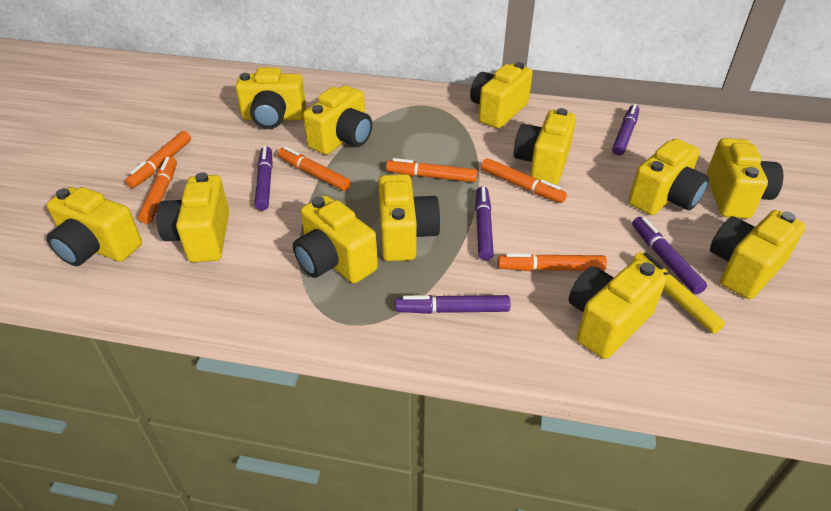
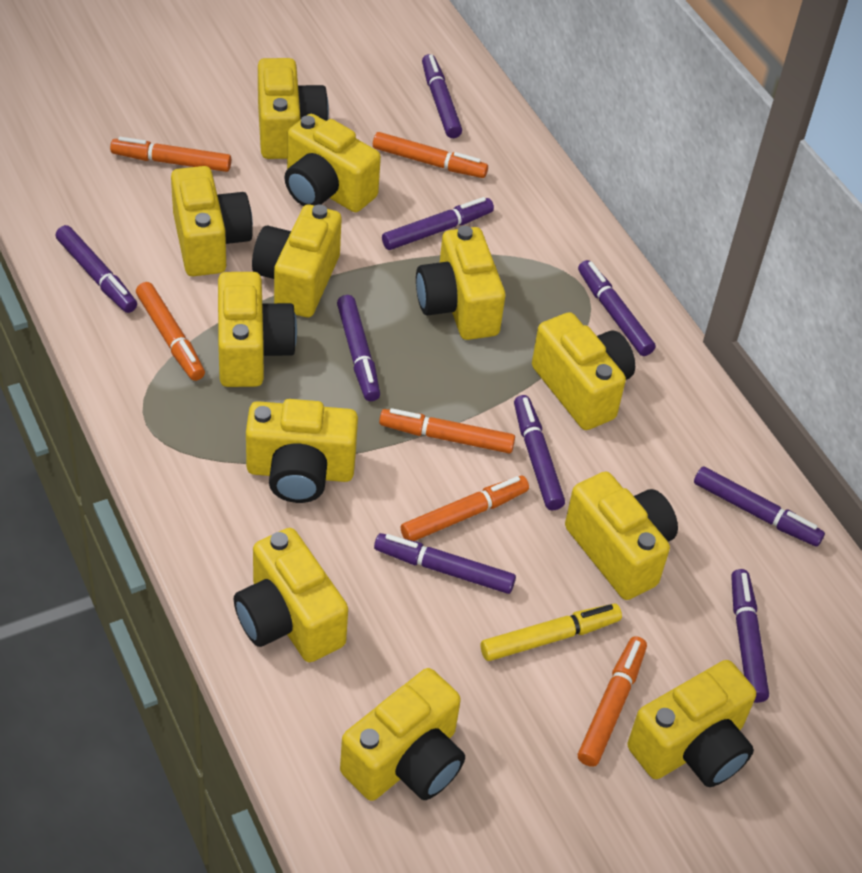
purple marker: [254,146,273,210] [395,295,510,314] [475,186,494,260] [612,104,639,156] [632,217,707,294] = 5 -> [56,225,137,313] [337,295,380,401] [374,533,516,594] [382,197,494,250] [422,54,462,138] [514,395,565,510] [578,260,656,356] [694,466,825,547] [731,569,769,703] = 9

